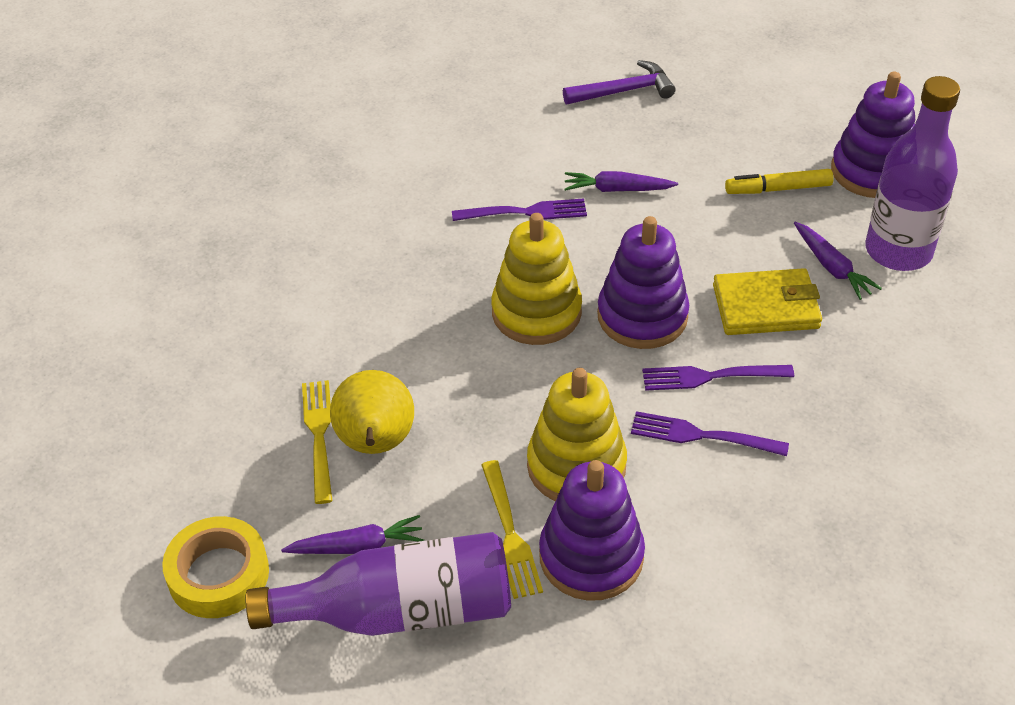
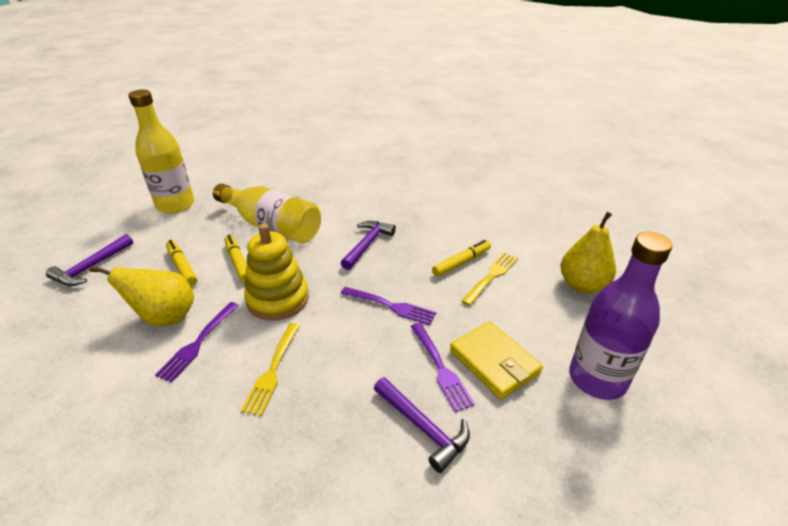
purple bottle: [245,532,511,636] [865,76,960,271] = 2 -> [569,232,672,400] = 1
purple carrot: [281,515,424,554] [565,171,678,192] [794,222,882,300] = 3 -> none = 0
purple hammer: [563,60,676,104] = 1 -> [46,234,133,286] [341,221,396,270] [374,377,470,473] = 3
purple stacking toy: [539,460,645,601] [597,216,689,349] [831,72,915,198] = 3 -> none = 0
yellow bottle: none = 0 -> [128,90,194,214] [213,184,321,243] = 2
yellow marker: [725,169,834,194] = 1 -> [166,240,197,286] [224,235,247,283] [432,240,491,277] = 3
yellow pear: [330,370,414,454] = 1 -> [90,266,194,326] [561,212,616,293] = 2
yellow stacking toy: [491,213,582,345] [527,368,627,501] = 2 -> [244,224,309,321] = 1
yellow tape: [162,516,269,618] = 1 -> none = 0

